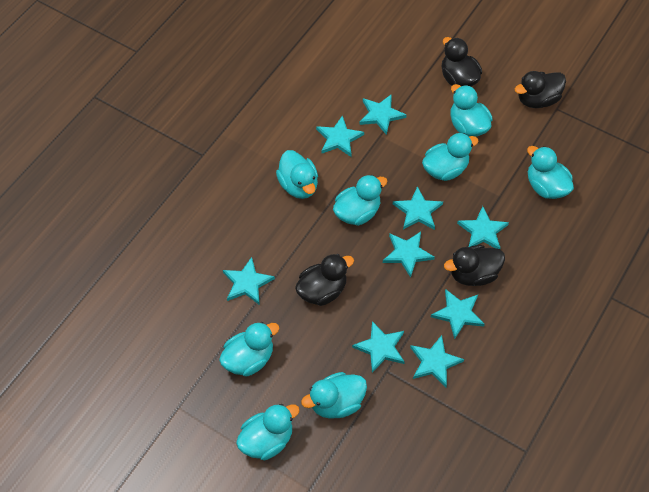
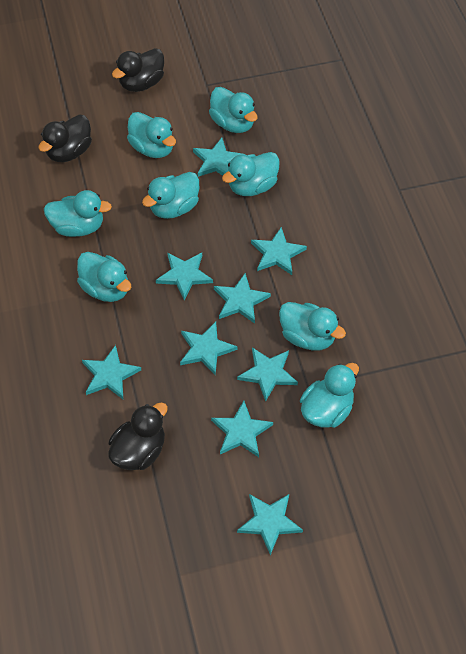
black duck: [295,254,354,306] [442,37,482,87] [444,245,505,286] [515,71,566,108] = 4 -> [38,115,92,162] [108,402,168,470] [112,48,164,92] = 3

